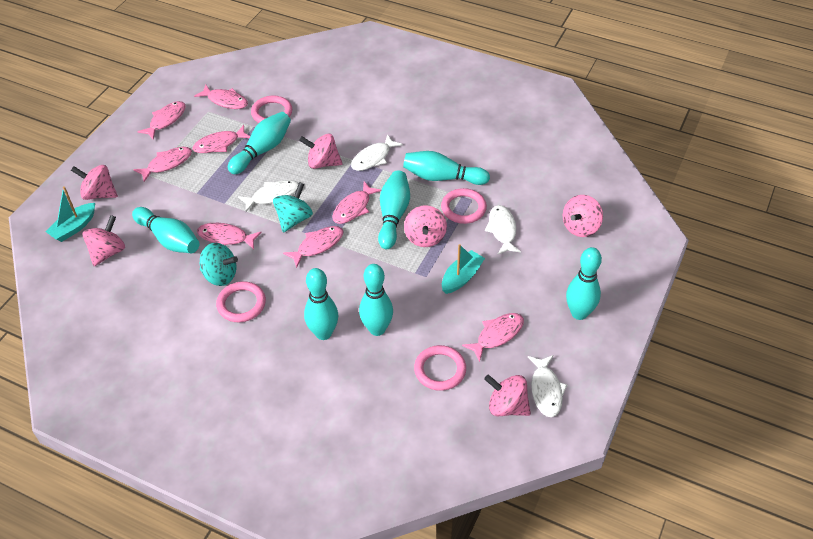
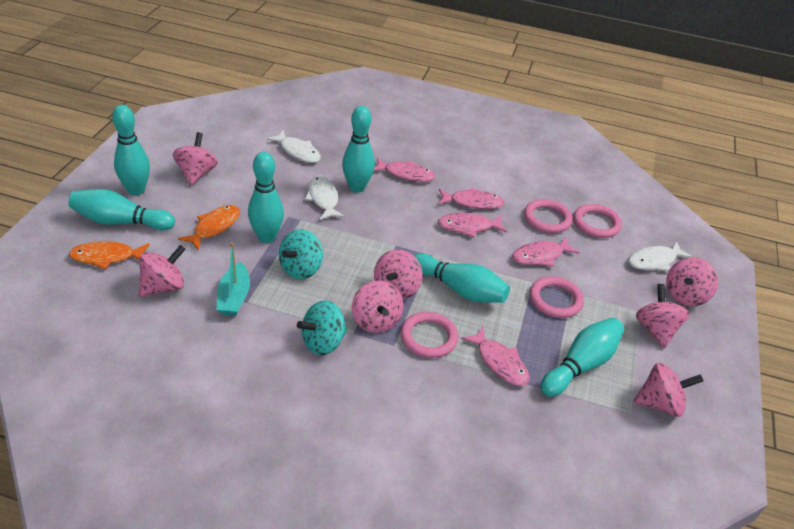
orange fish: none = 0 -> [69,241,150,269] [178,205,240,251] = 2
pink fish: [133,147,192,182] [137,101,186,140] [192,125,250,153] [194,85,248,109] [197,223,262,249] [283,226,344,268] [332,182,381,224] [462,313,524,362] = 8 -> [374,157,436,182] [437,213,507,237] [439,187,504,209] [461,327,530,386] [512,237,580,266] = 5
pink spinning top: [71,165,118,200] [83,215,125,266] [299,134,343,169] [404,205,447,247] [484,375,531,416] [563,195,603,237] = 6 -> [139,245,186,297] [173,132,218,186] [352,281,403,333] [374,250,423,300] [634,363,703,417] [636,284,690,348] [666,257,718,306] = 7
turquoise boat: [45,186,95,242] [442,244,485,294] = 2 -> [217,242,250,316] = 1
turquoise bowling pin: [132,207,199,253] [228,112,291,174] [304,268,338,340] [359,264,393,336] [378,170,410,249] [403,151,490,185] [566,247,602,320] = 7 -> [69,189,175,230] [112,105,150,195] [248,152,284,243] [342,106,375,193] [413,253,510,303] [540,318,624,397] = 6
white fish: [238,180,299,212] [351,134,403,171] [485,205,521,255] [528,355,567,417] = 4 -> [267,130,321,163] [305,175,344,220] [628,241,692,271] = 3

